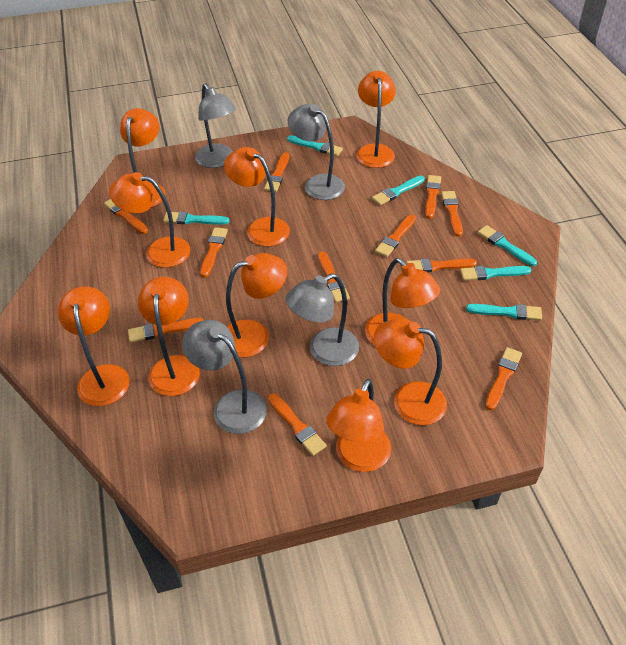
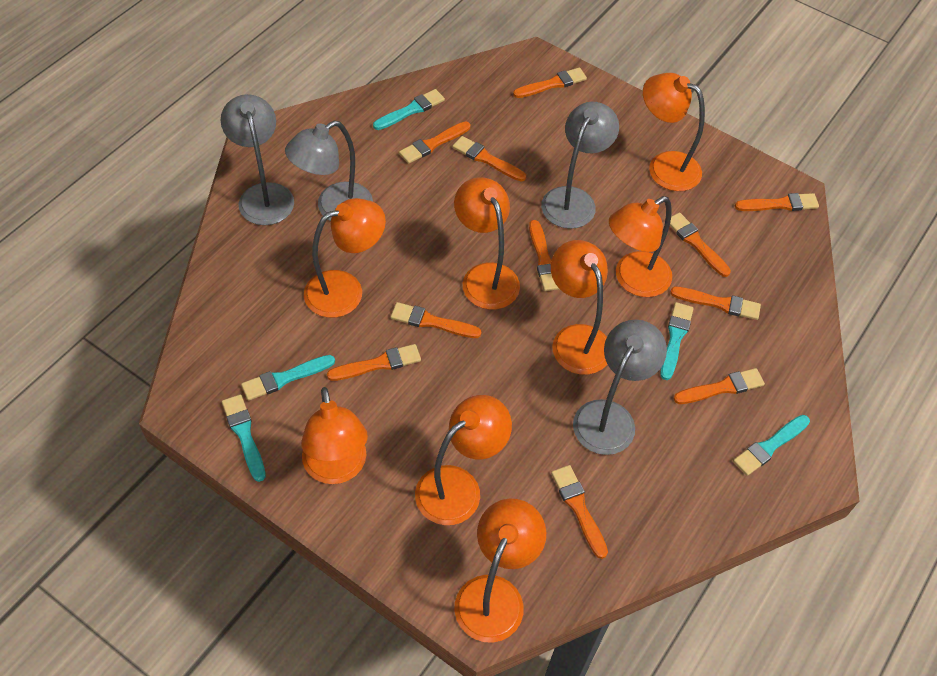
orange lamp: [58,286,130,406] [109,172,190,268] [120,108,166,208] [138,277,200,396] [224,147,290,246] [226,253,287,358] [326,379,391,472] [356,71,396,168] [365,258,440,345] [374,319,447,425] = 10 -> [301,387,368,484] [304,198,386,318] [415,395,512,525] [454,177,520,310] [454,499,546,643] [551,240,608,375] [609,196,672,297] [643,73,705,191] = 8
turquoise brush: [163,211,230,225] [287,135,343,156] [372,175,425,205] [460,266,531,281] [466,304,542,320] [478,225,537,266] = 6 -> [222,394,266,482] [241,355,335,401] [373,89,445,130] [660,302,694,380] [733,415,810,476] = 5

